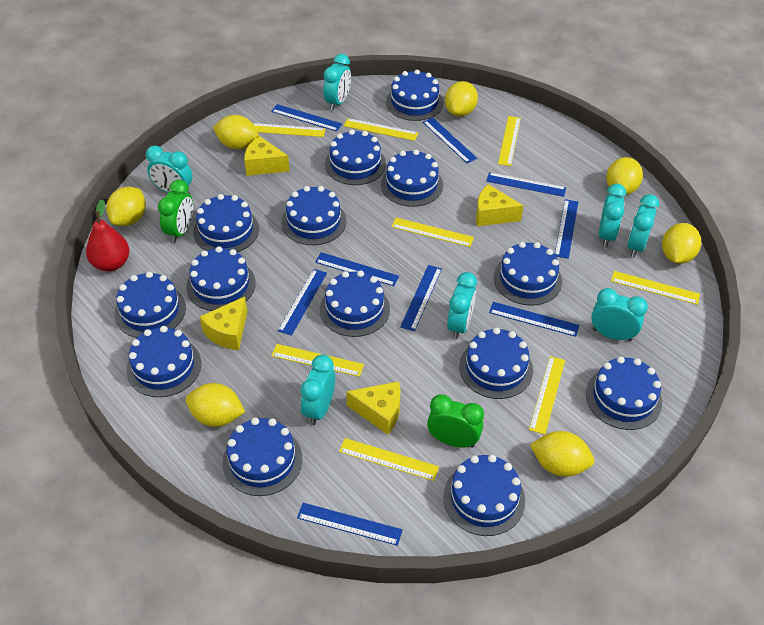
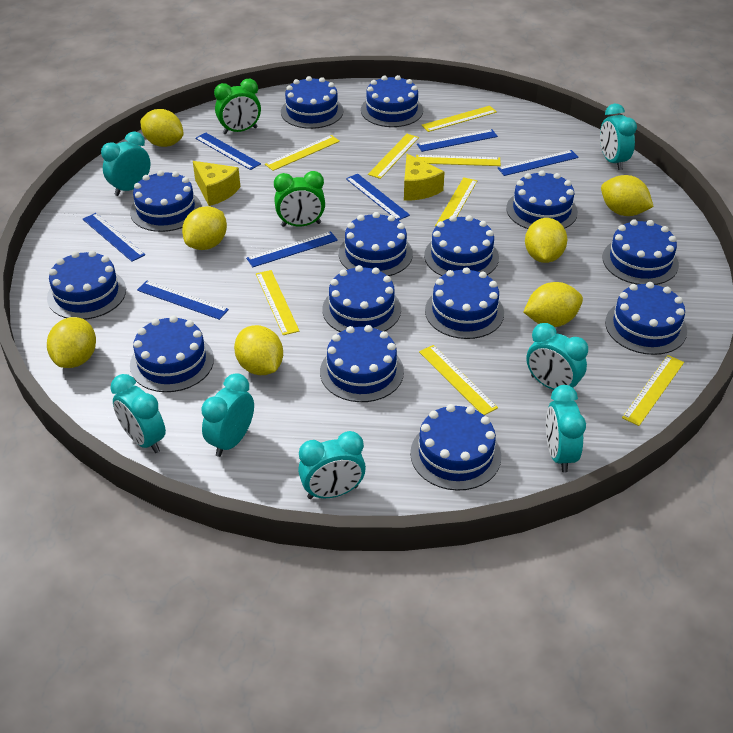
blue ruler: [271,104,342,131] [278,269,327,336] [297,503,403,546] [315,252,399,286] [400,265,442,331] [423,118,477,163] [486,172,566,197] [489,302,579,337] [555,199,578,259] = 9 -> [83,213,145,262] [137,280,229,320] [195,132,261,170] [246,231,338,267] [346,174,410,221] [417,129,498,152] [498,150,579,176] = 7
red pear: [86,199,129,271] = 1 -> none = 0
yellow cheese: [200,297,247,350] [244,136,290,176] [346,381,400,435] [476,184,523,226] = 4 -> [193,161,240,206] [404,154,445,200] = 2

